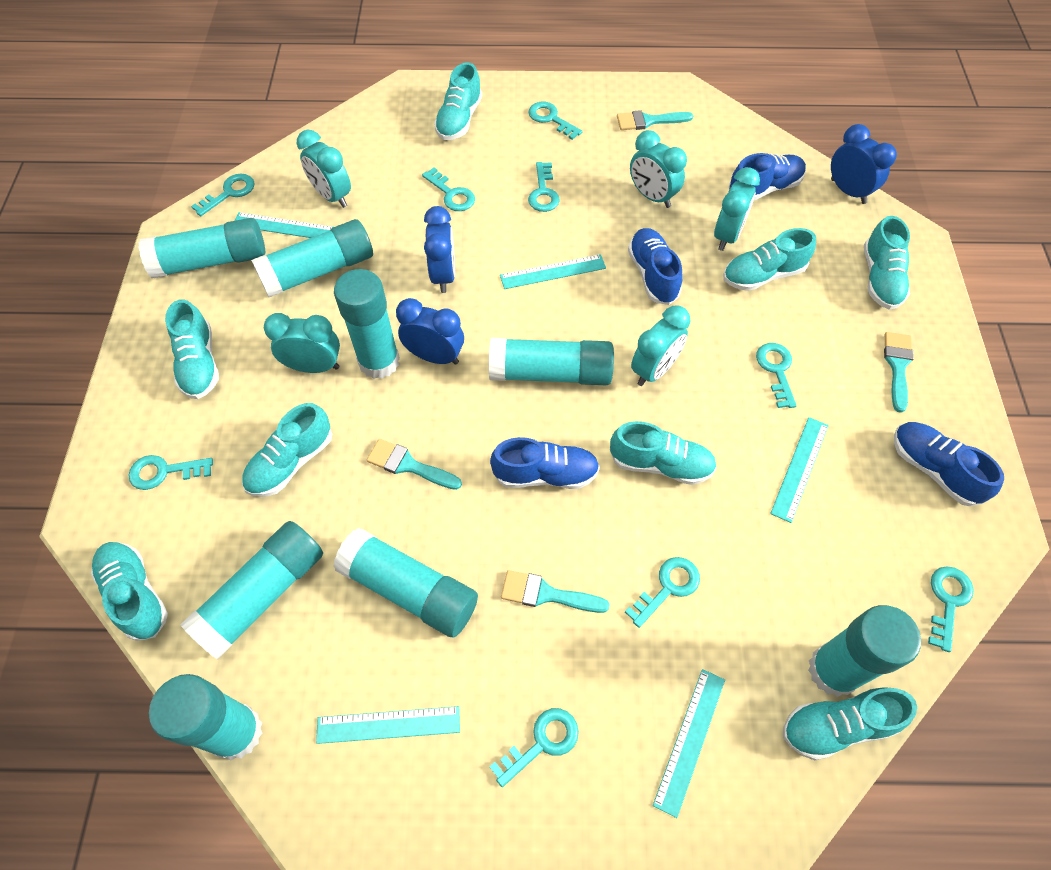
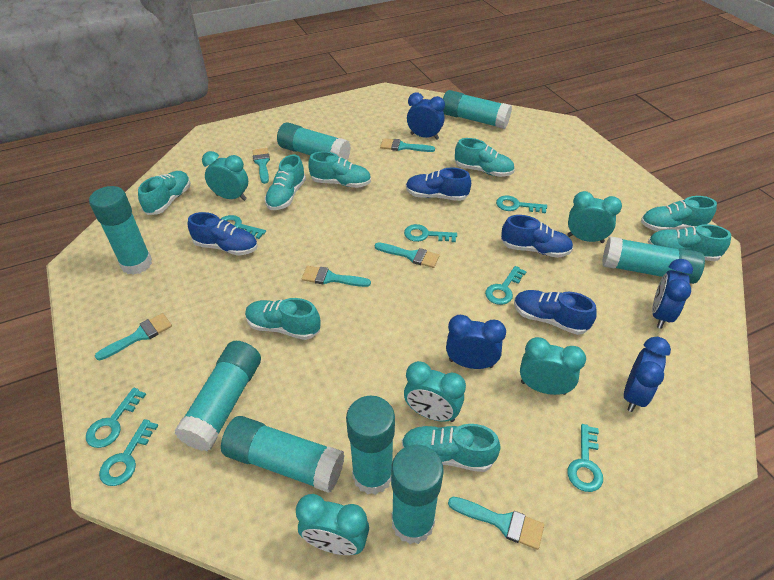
blue clock: [396,298,464,365] [424,206,455,293] [831,124,897,204] = 3 -> [407,93,445,140] [446,315,506,369] [624,337,671,412] [652,259,693,329] = 4
turquoise brush: [367,439,462,490] [501,570,610,613] [617,110,693,130] [884,332,914,413] = 4 -> [95,313,172,360] [252,148,270,184] [301,266,371,287] [375,242,440,268] [380,138,435,152] [448,497,544,550] = 6
turquoise key: [129,455,213,490] [191,174,255,216] [422,167,475,211] [490,708,579,787] [528,162,560,212] [529,102,583,140] [625,557,700,628] [756,343,797,408] [928,566,974,652] = 9 -> [86,388,146,448] [99,419,159,486] [221,215,266,239] [404,224,457,242] [485,266,527,305] [496,195,547,214] [567,424,603,492] = 7
turquoise ruler: [234,212,333,238] [316,706,460,744] [500,254,606,289] [653,669,725,818] [770,417,829,523] = 5 -> none = 0

